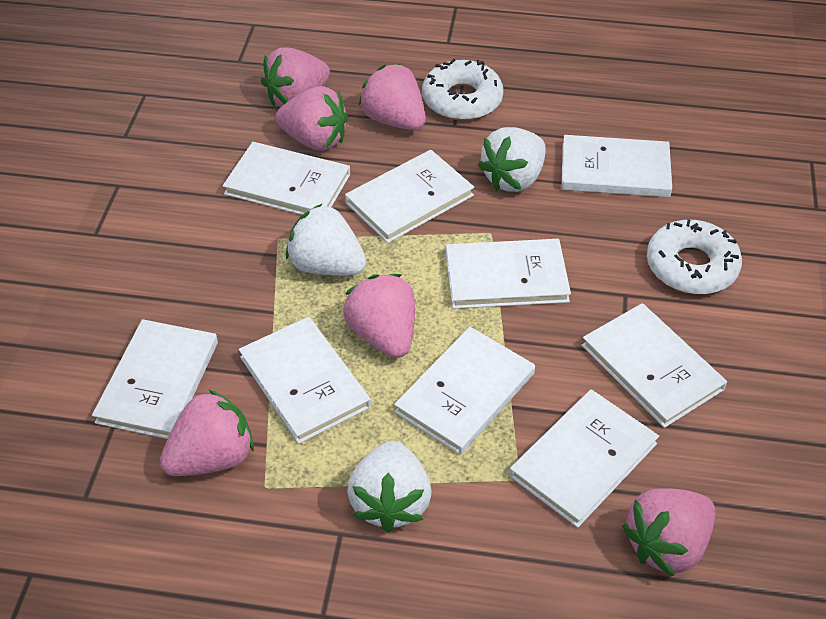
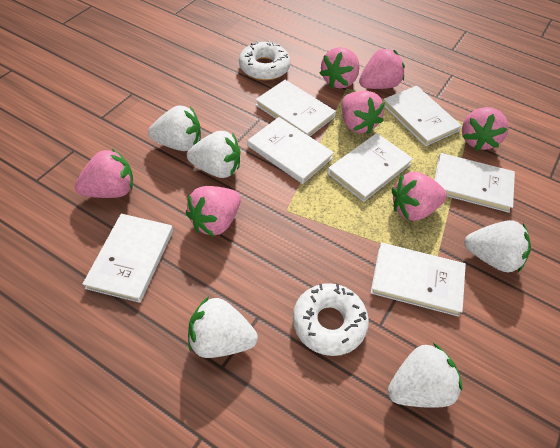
pink strawberry: [160,389,254,476] [261,47,330,107] [276,86,348,151] [343,274,415,358] [359,64,426,130] [622,488,715,577] = 6 -> [74,149,133,198] [186,186,241,236] [320,47,360,88] [342,91,385,134] [359,48,405,89] [392,172,447,221] [462,107,509,151] = 7
white book: [92,319,218,439] [223,142,350,215] [239,317,371,444] [345,150,475,243] [394,327,535,455] [446,239,571,309] [509,389,659,528] [562,135,672,197] [581,303,727,428] = 9 -> [83,214,173,303] [248,117,334,184] [255,80,336,136] [327,133,413,202] [371,243,466,317] [384,86,462,146] [435,153,515,213] = 7
white strawberry: [286,203,367,275] [347,441,432,532] [478,127,546,192] = 3 -> [148,105,201,151] [187,131,240,178] [188,296,258,358] [388,343,463,408] [464,220,531,272] = 5

